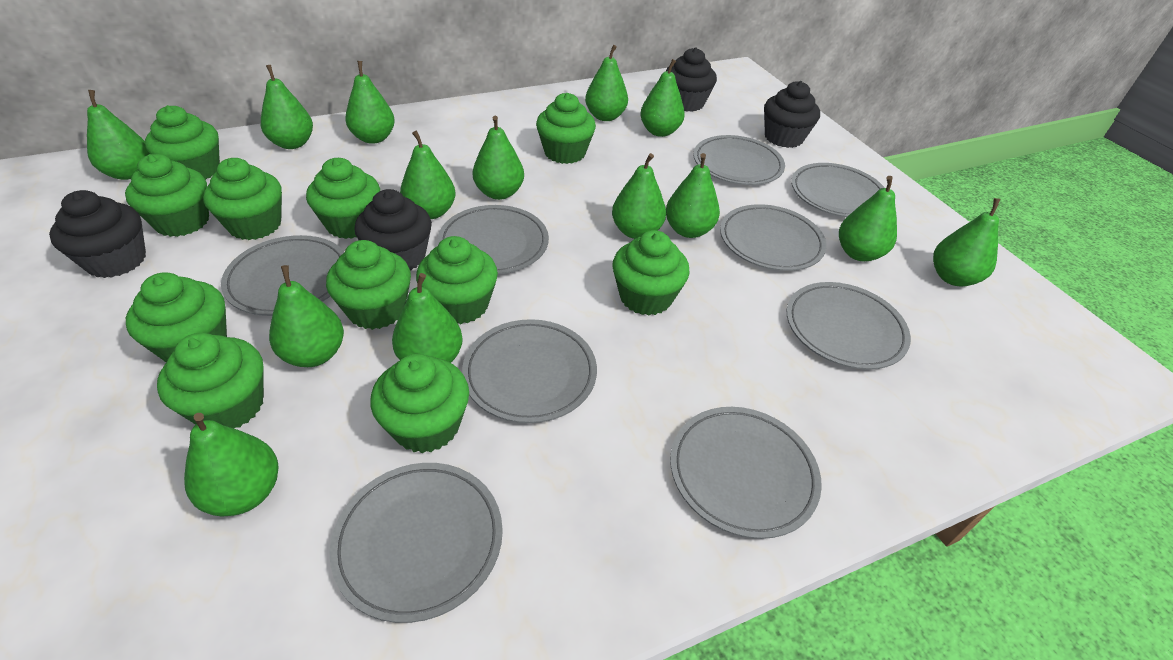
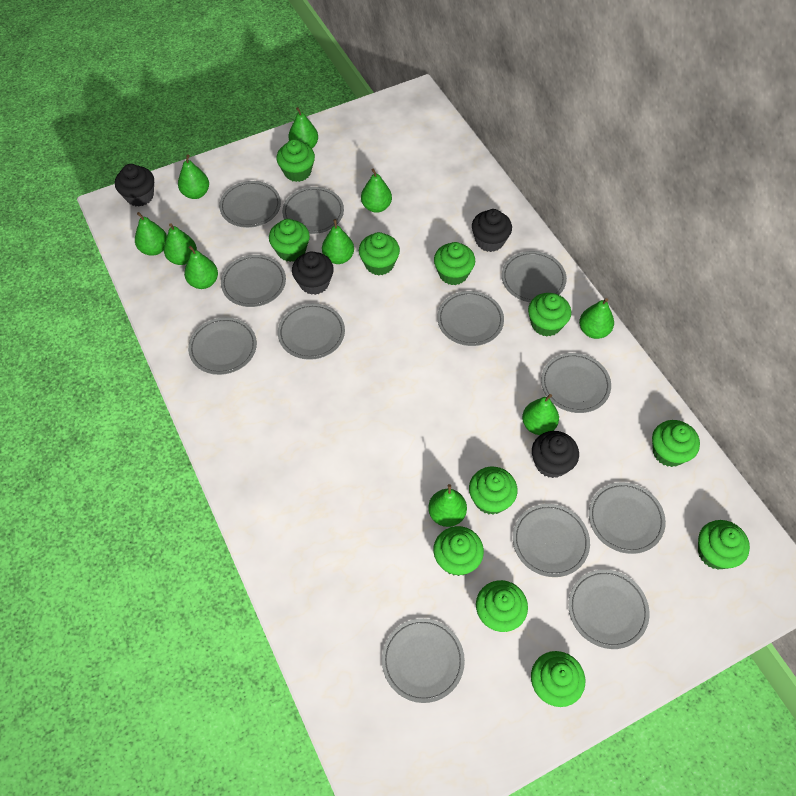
green pear: [87,90,150,180] [184,413,279,516] [261,65,313,149] [269,265,344,367] [345,61,395,144] [392,273,463,363] [400,131,455,219] [473,116,524,200] [585,45,628,121] [612,153,666,239] [640,59,685,137] [666,153,720,238] [839,176,897,261] [933,198,1000,286] = 14 -> [135,212,167,256] [164,223,197,265] [178,154,209,199] [184,246,218,289] [289,107,318,148] [322,219,354,264] [361,169,392,213] [428,484,467,527] [522,394,559,435] [579,298,614,339] = 10
grey plate: [221,235,344,316] [329,463,503,623] [438,205,549,274] [462,319,597,423] [670,407,822,539] [693,135,785,185] [720,204,827,271] [787,282,911,370] [791,163,885,217] = 9 -> [188,317,257,375] [219,181,281,228] [221,255,286,307] [278,303,345,360] [282,187,344,234] [382,618,465,703] [437,291,504,346] [502,251,567,302] [513,504,590,577] [541,353,611,413] [568,569,649,649] [589,482,666,554] = 12

